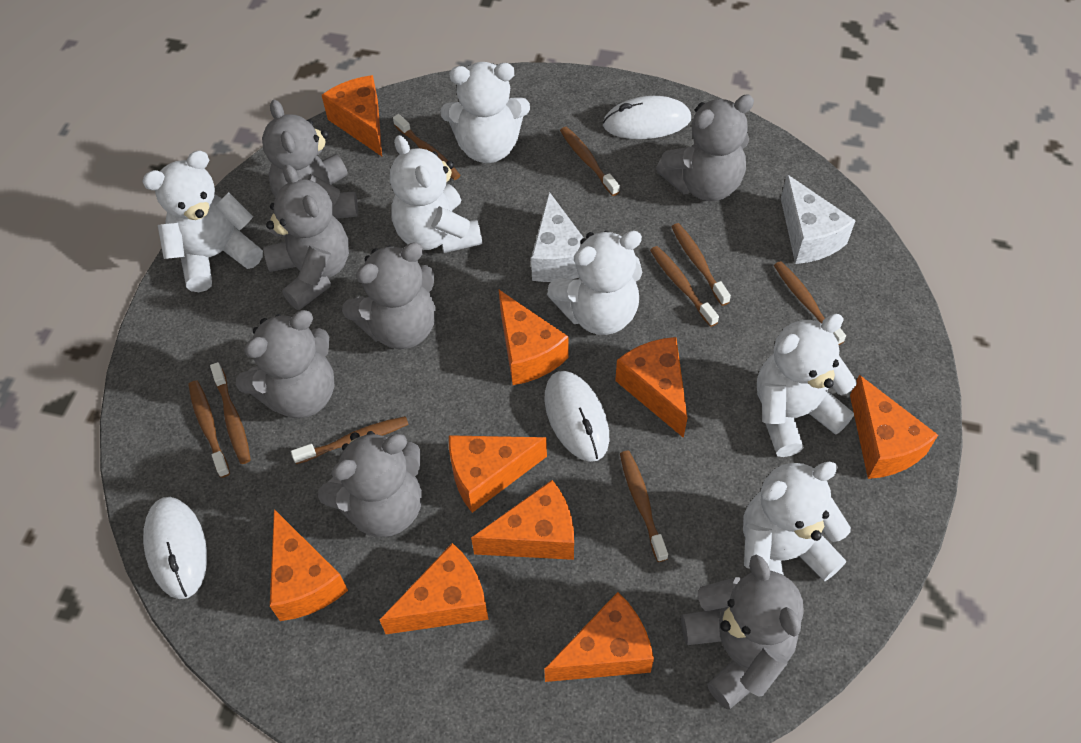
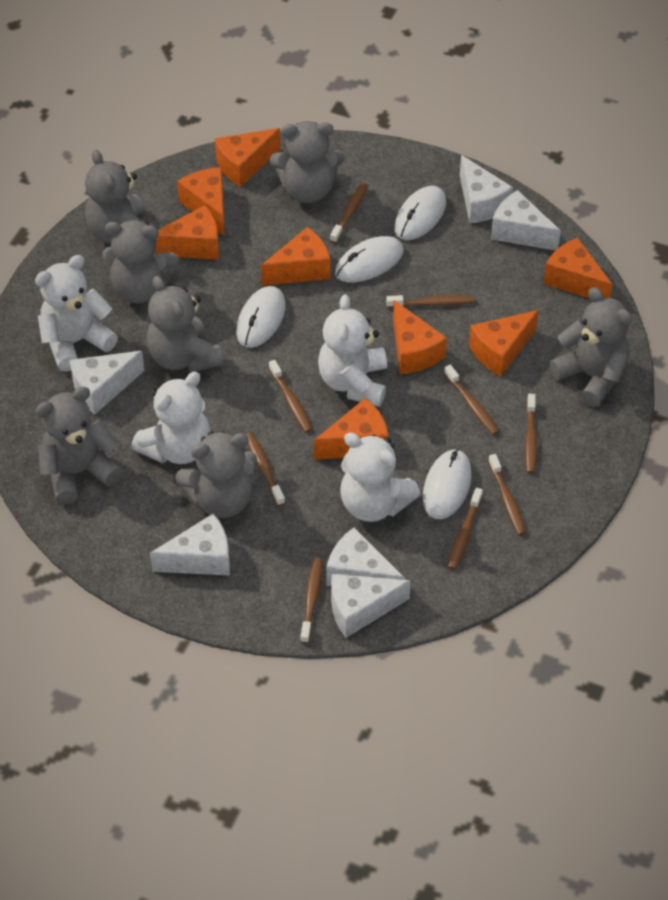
orange cheese: [270,509,348,621] [322,75,382,156] [380,543,489,634] [449,435,547,513] [471,480,574,560] [499,290,569,385] [544,592,654,682] [615,337,687,438] [850,375,938,479] = 9 -> [154,205,219,259] [177,167,225,236] [215,128,281,187] [261,227,330,286] [314,398,389,460] [393,300,447,374] [469,310,539,376] [543,237,613,298] = 8
white cheese: [531,192,584,282] [781,175,856,264] = 2 -> [69,351,144,414] [150,513,230,576] [326,527,405,586] [331,574,411,638] [460,155,513,223] [491,190,561,251] = 6
white mouse: [143,497,207,599] [545,371,609,462] [603,96,691,139] = 3 -> [236,286,285,348] [335,236,404,282] [394,186,446,240] [423,449,472,519] = 4
white teddy bear: [142,151,263,292] [390,135,482,253] [440,62,530,163] [547,231,643,335] [743,462,851,582] [757,314,857,457] = 6 -> [35,255,118,372] [131,372,210,464] [318,294,387,407] [340,432,420,522] = 4

